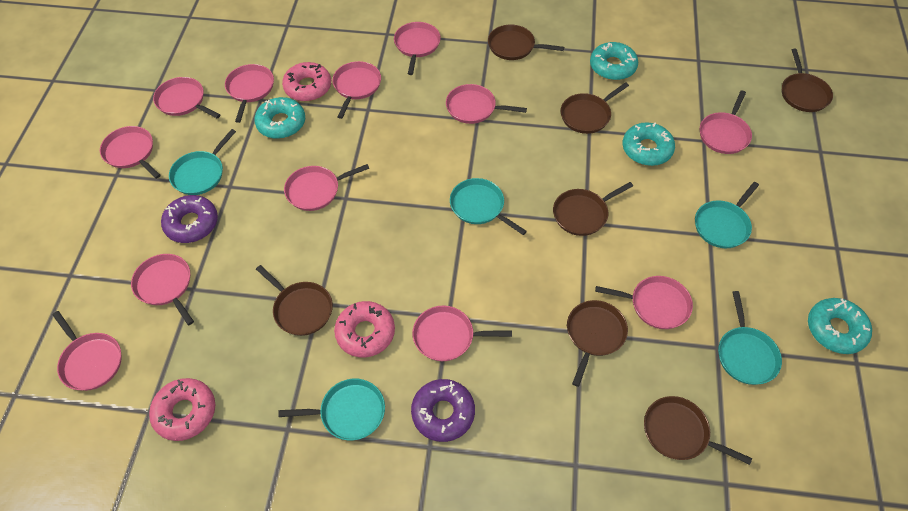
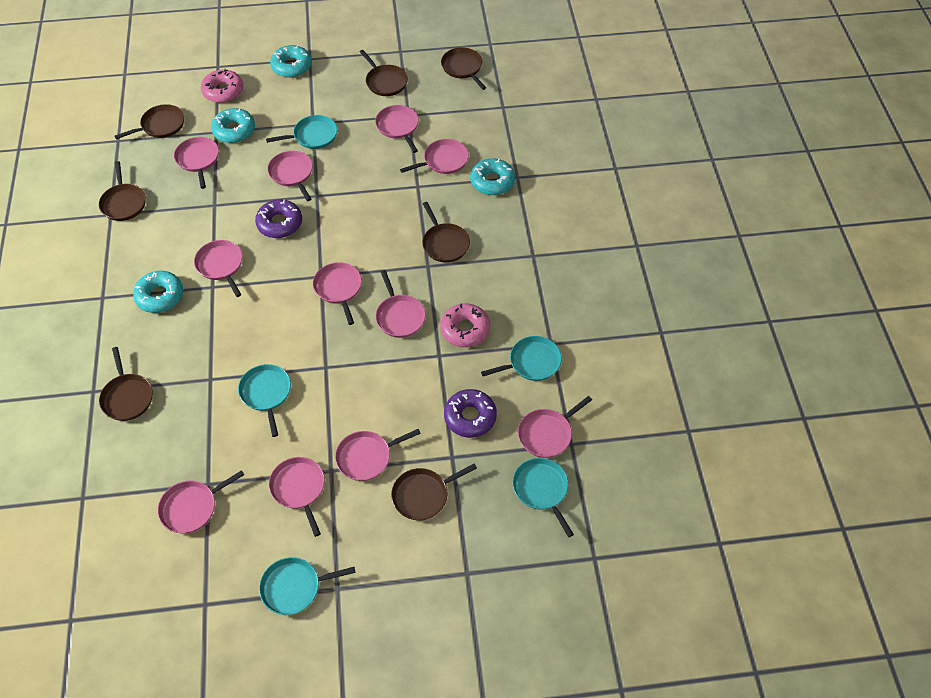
pink donut: [149,378,215,441] [282,62,331,101] [334,301,395,357] = 3 -> [201,69,243,103] [440,303,490,347] = 2
pink pan: [52,311,122,391] [100,126,161,179] [131,254,194,325] [153,77,221,118] [225,64,274,123] [284,164,369,211] [332,61,381,119] [394,22,441,75] [412,306,512,361] [446,84,527,124] [595,276,693,329] [700,90,752,154] = 12 -> [158,470,244,534] [174,137,219,189] [194,240,243,297] [267,151,313,201] [269,457,325,537] [313,262,362,325] [335,429,421,481] [375,105,419,153] [376,270,426,338] [400,139,469,174] [518,396,592,458] = 11

